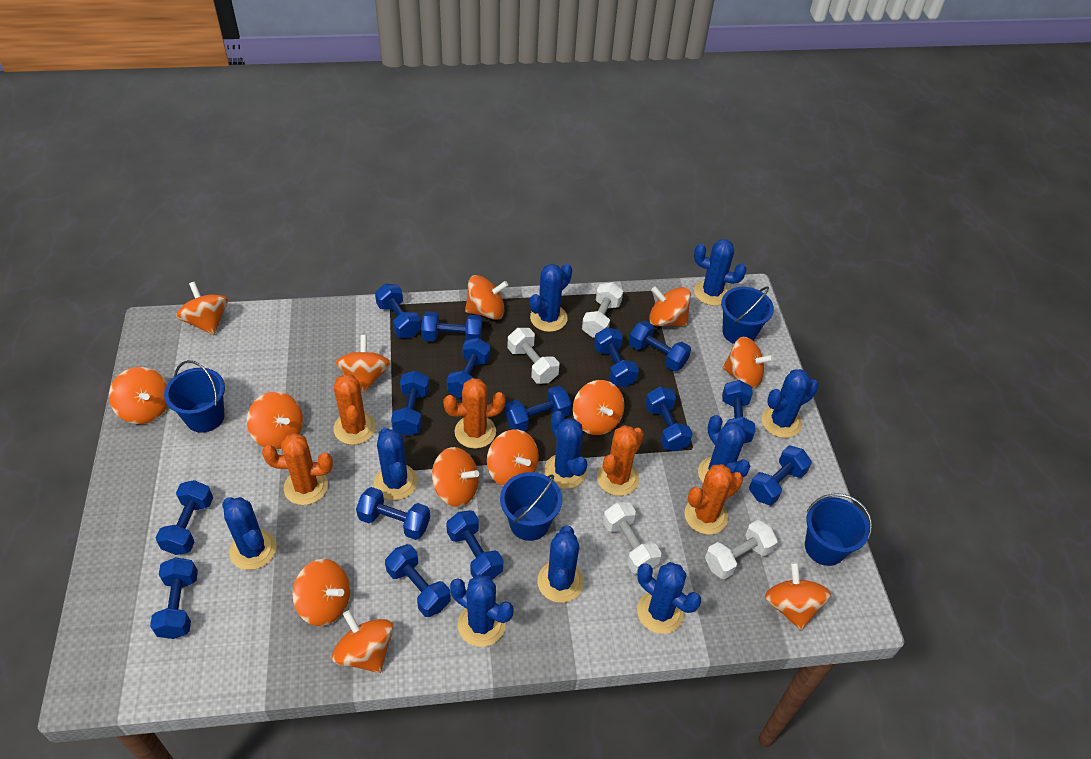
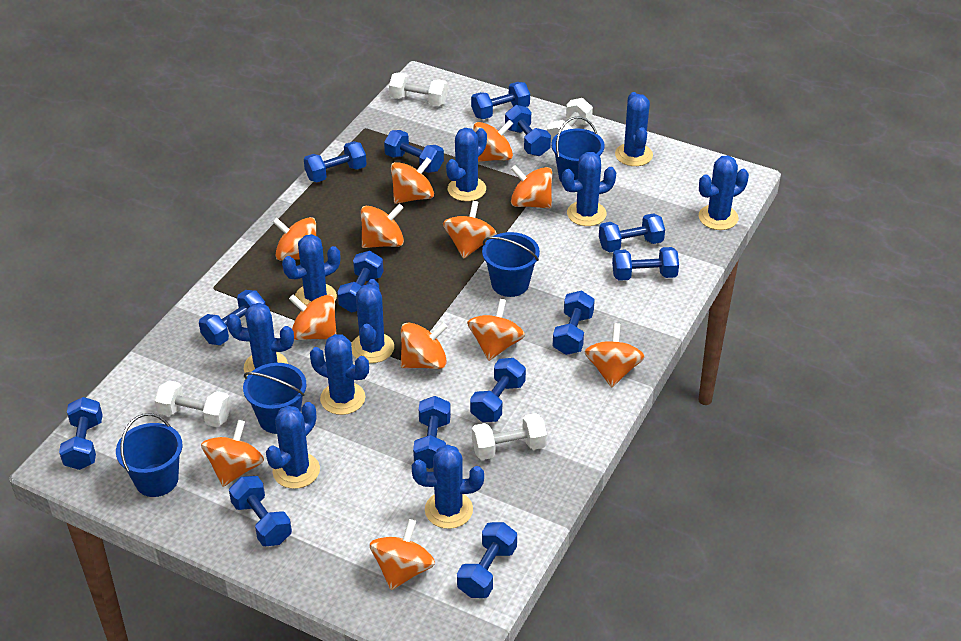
blue dumbbell: [150,557,198,639] [156,480,213,555] [356,487,430,540] [375,284,421,338] [385,544,451,617] [391,371,429,436] [421,311,482,341] [446,510,503,580] [447,338,491,398] [505,386,571,431] [594,327,639,387] [629,321,691,371] [645,387,693,451] [722,380,756,443] [749,446,812,505] = 15 -> [59,397,103,470] [199,290,266,345] [229,476,292,546] [304,141,367,182] [337,251,383,313] [384,130,444,173] [413,396,451,469] [457,522,517,598] [470,358,526,422] [471,82,530,119] [505,105,551,156] [553,290,595,355] [599,213,665,252] [612,247,679,281] = 14
orange cactus: [262,433,333,505] [333,374,376,445] [443,378,506,449] [597,425,644,496] [685,464,743,535] = 5 -> none = 0
orange spinning top: [109,367,168,424] [176,282,228,335] [247,391,303,449] [292,559,350,626] [332,610,393,673] [335,335,391,393] [432,447,479,507] [465,275,508,320] [487,429,539,486] [573,380,625,435] [649,286,691,326] [723,337,774,389] [765,562,831,630] = 13 -> [201,420,264,487] [273,217,316,261] [289,294,337,340] [361,204,404,248] [370,519,435,590] [391,157,434,204] [401,323,447,369] [443,201,497,259] [467,299,525,361] [473,120,513,162] [511,165,552,209] [584,323,645,387] = 12

